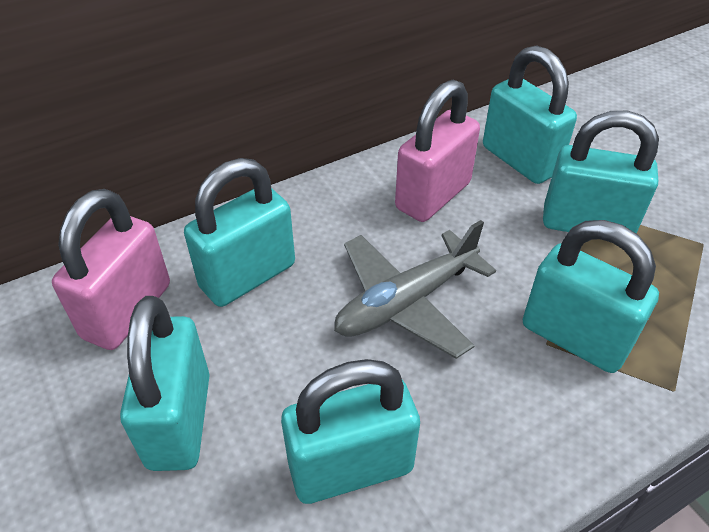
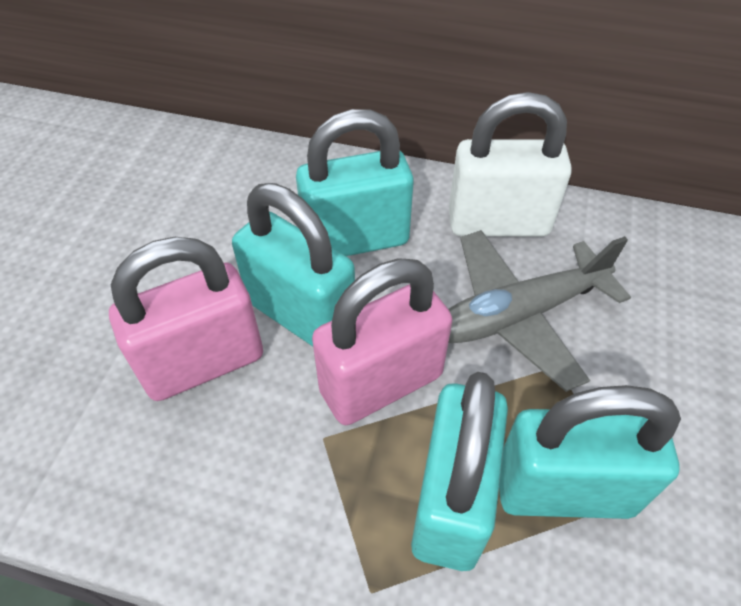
turquoise padlock: [120,296,210,471] [184,158,295,307] [281,359,420,504] [483,45,577,184] [523,220,659,373] [543,111,659,234] = 6 -> [232,183,355,347] [296,109,414,256] [411,372,508,571] [499,385,681,519] = 4
white padlock: none = 0 -> [449,92,572,237] = 1

